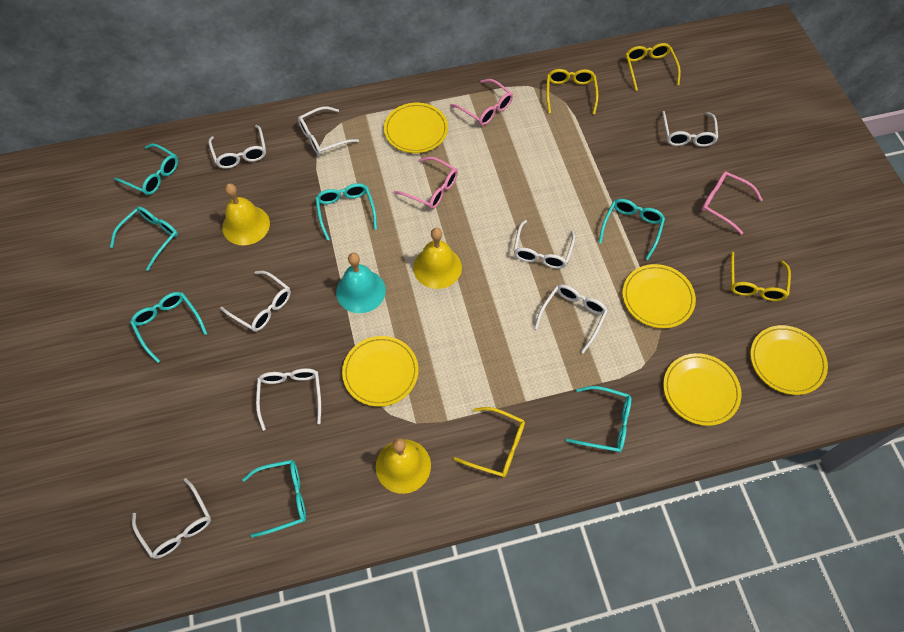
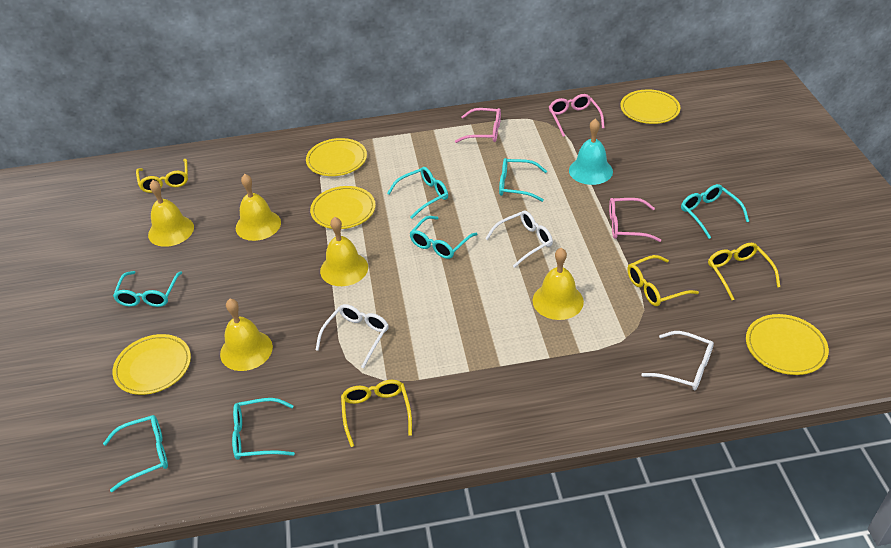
white glasses: [132,478,211,559] [209,125,266,169] [220,271,291,332] [256,368,321,431] [298,106,359,155] [513,220,575,269] [534,284,608,354] [662,111,718,147] = 8 -> [316,304,389,368] [485,211,553,268] [641,331,714,390] = 3
yellow bell: [222,184,270,245] [376,438,431,494] [413,228,462,289] = 3 -> [148,180,194,247] [220,299,273,371] [236,174,281,241] [320,217,368,286] [532,248,584,320] = 5

